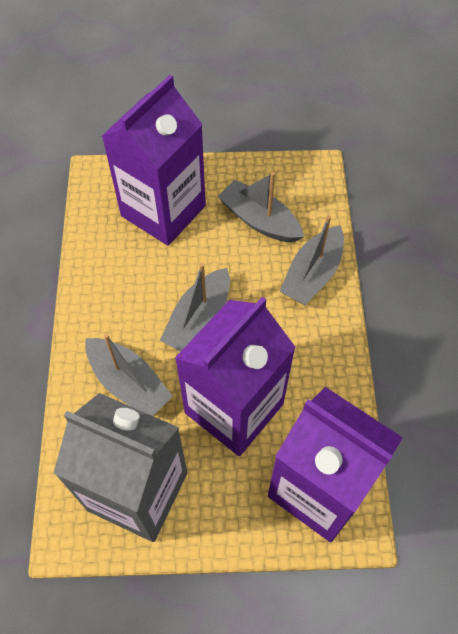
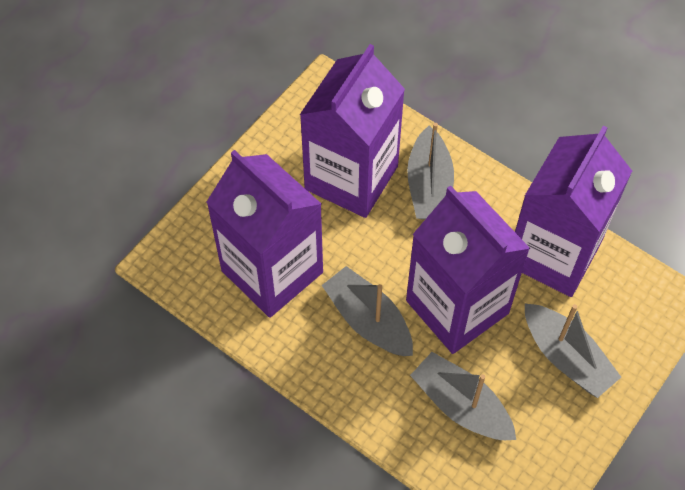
grey carton: [54,393,187,542] = 1 -> none = 0
purple carton: [102,75,206,246] [175,297,296,456] [268,387,403,542] = 3 -> [206,150,323,318] [300,44,405,218] [406,186,530,354] [515,126,632,297] = 4

